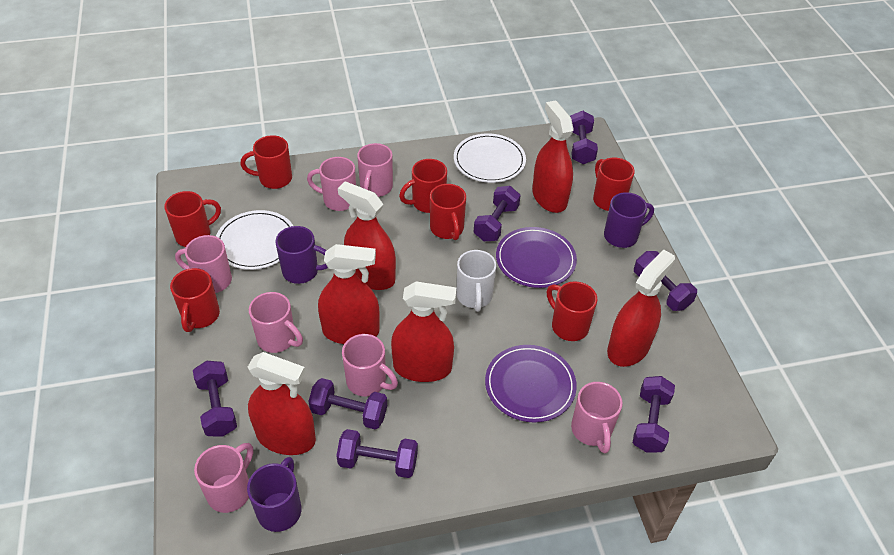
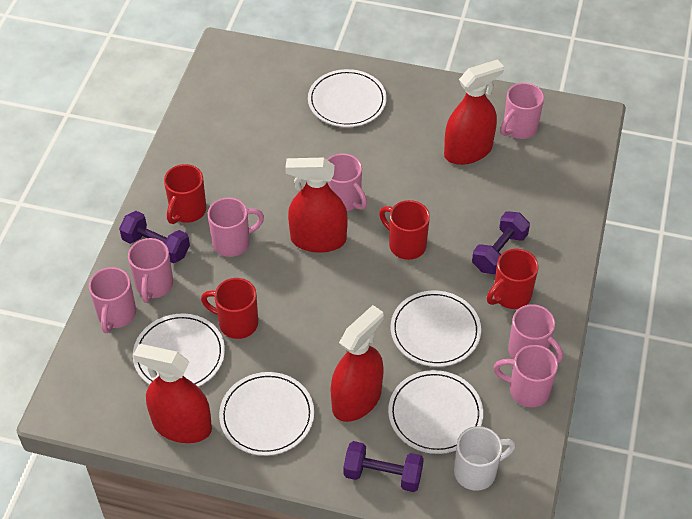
purple dumbbell: [193,361,237,437] [308,378,387,430] [336,429,418,478] [474,186,521,241] [570,111,598,164] [633,376,675,453] [634,251,697,311] = 7 -> [119,211,190,263] [343,441,424,492] [472,211,530,274] = 3
purple mug: [247,457,301,532] [275,226,328,284] [604,192,654,248] = 3 -> none = 0
purple plate: [485,345,577,422] [496,227,577,288] = 2 -> none = 0
red mug: [164,191,221,247] [170,268,220,332] [240,135,292,189] [399,159,447,213] [430,184,466,240] [547,281,597,341] [593,158,635,211] = 7 -> [164,164,206,224] [201,278,258,339] [379,200,430,260] [487,249,538,309] = 4
red spray bottle: [248,352,316,455] [318,244,380,344] [338,182,396,290] [391,282,456,382] [532,100,574,213] [607,249,675,367] = 6 -> [133,344,212,443] [285,158,348,253] [330,305,384,422] [444,59,504,165] = 4
white plate: [216,210,293,270] [454,133,526,183] = 2 -> [133,313,225,387] [219,372,314,456] [308,69,387,127] [388,370,483,454] [391,291,481,367] = 5

